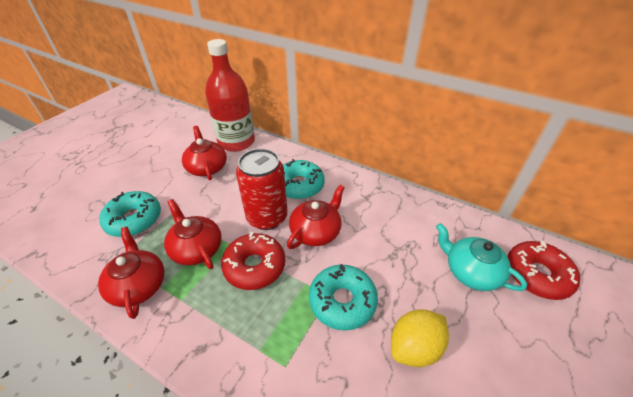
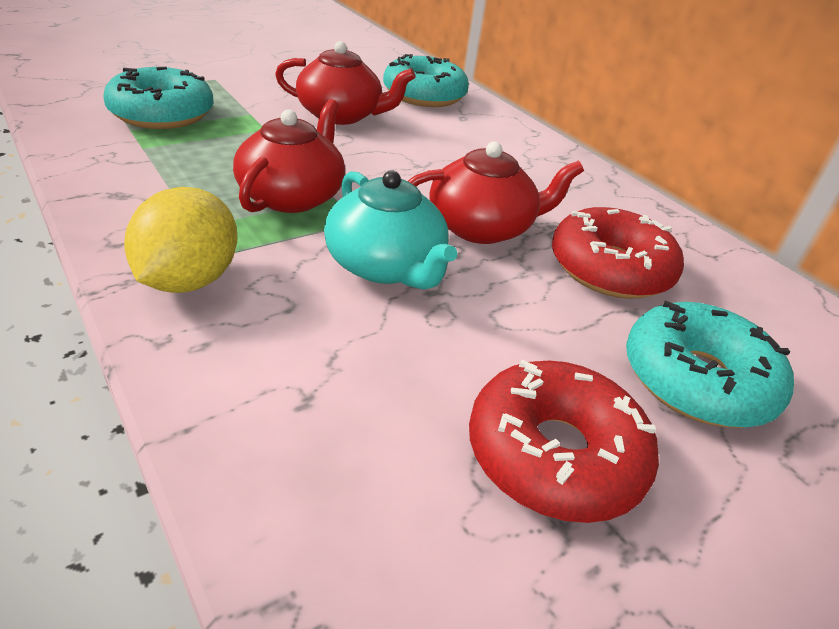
red bottle: [205,39,255,152] = 1 -> none = 0
red can: [236,149,287,230] = 1 -> none = 0
red teapot: [98,227,165,319] [164,199,222,269] [182,126,227,180] [287,185,345,249] = 4 -> [233,99,345,213] [275,41,415,125] [408,142,584,244] = 3

